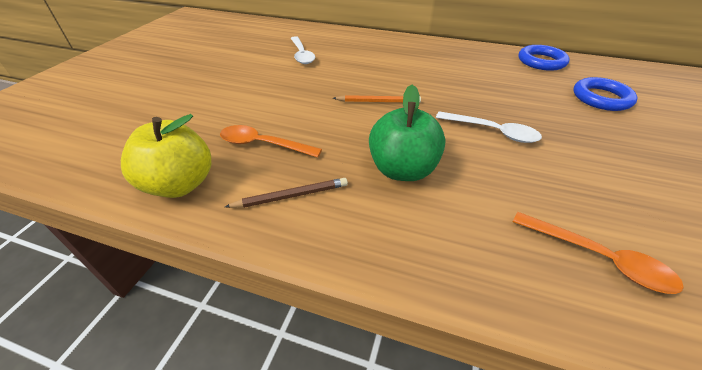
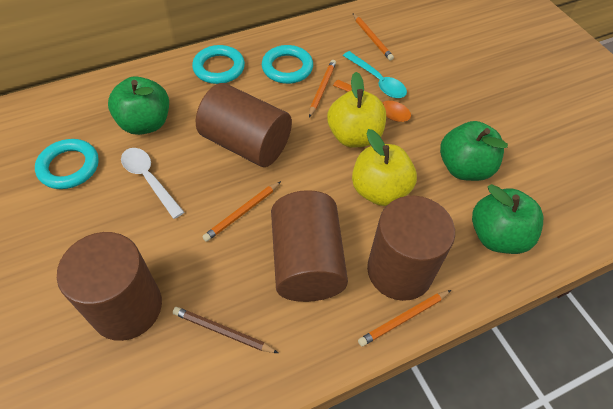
blue ring: [519,45,570,71] [573,77,638,111] = 2 -> none = 0
brown cylinder: none = 0 -> [57,232,162,341] [196,83,292,167] [271,190,348,302] [367,196,455,301] = 4
green apple: [369,85,445,181] = 1 -> [108,76,169,135] [440,121,508,181] [472,184,543,254] = 3
orange pencil: [333,95,421,103] = 1 -> [202,181,281,242] [309,60,336,118] [353,14,394,61] [358,290,451,347] = 4
orange spoon: [220,125,322,158] [513,212,684,294] = 2 -> [333,80,411,122] = 1
turquoise ring: none = 0 -> [35,139,99,189] [192,45,245,84] [262,45,313,84] = 3
turquoise spoon: none = 0 -> [343,51,407,98] = 1
white spoon: [290,36,315,64] [436,111,542,143] = 2 -> [121,148,184,219] = 1
yellow apple: [121,114,211,198] = 1 -> [327,72,386,148] [352,129,417,206] = 2

